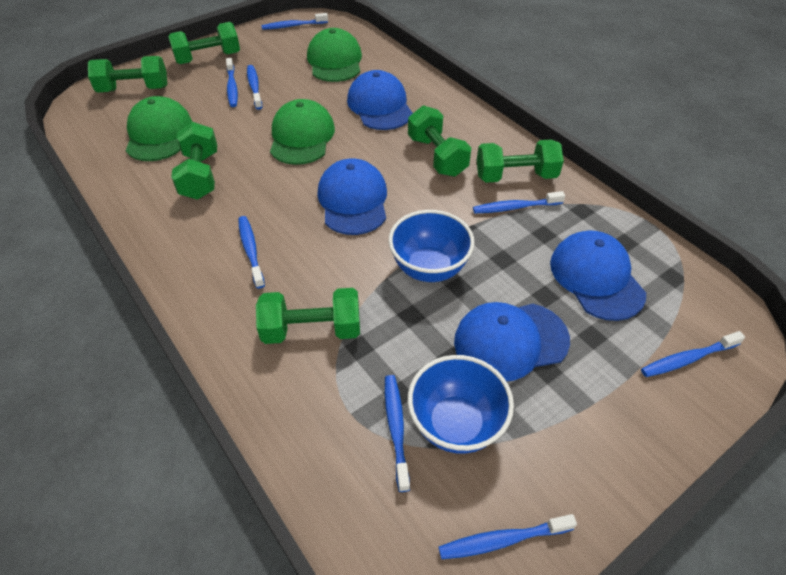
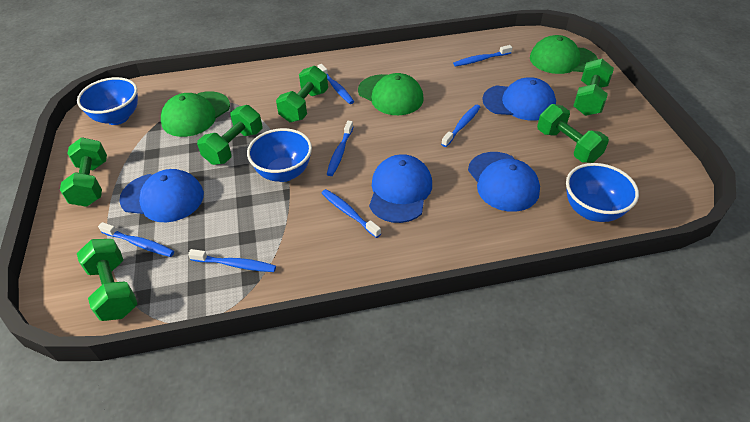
blue bowl: [389,210,475,282] [408,355,514,454] = 2 -> [77,77,138,125] [247,128,312,182] [566,163,639,222] = 3
blue toothbrush: [226,58,238,107] [238,216,265,289] [247,65,262,110] [261,13,328,30] [385,375,410,492] [439,514,577,559] [473,191,565,213] [641,331,745,377] = 8 -> [98,222,174,257] [188,249,276,272] [318,64,354,104] [322,189,381,238] [327,121,353,176] [441,105,480,147] [453,45,512,67] = 7

